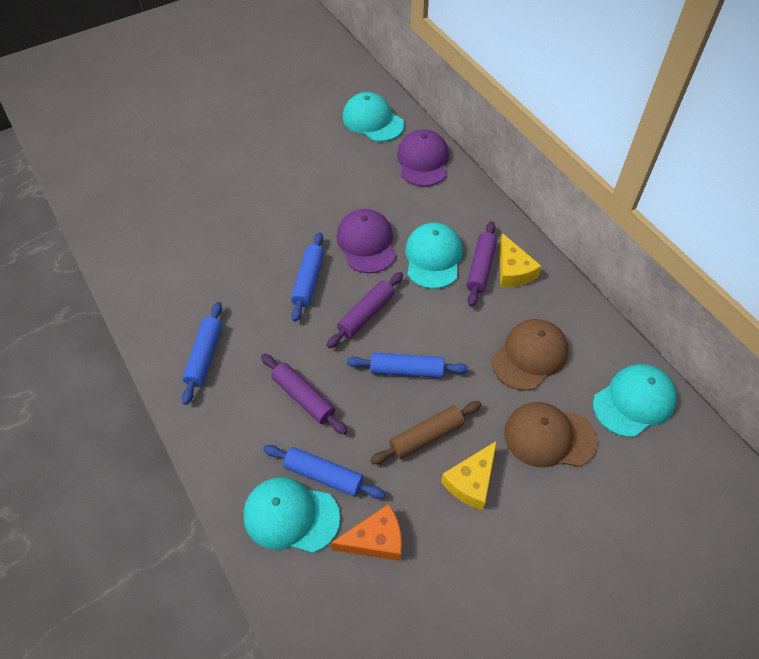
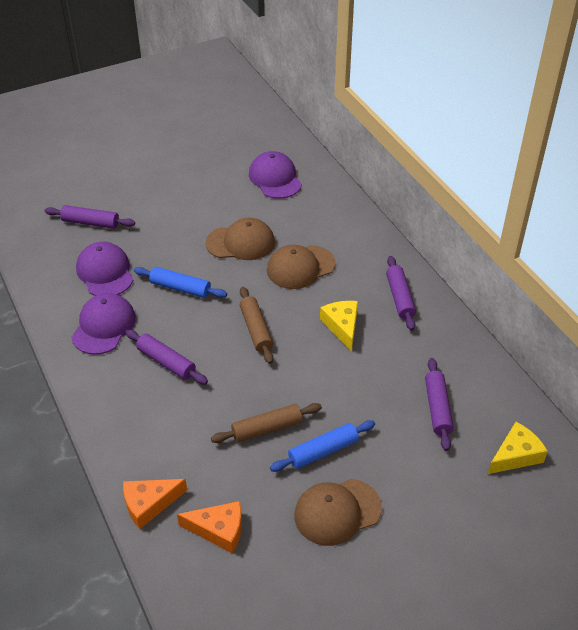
blue rolling pin: [182,302,222,405] [263,445,385,499] [291,232,324,322] [347,353,468,378] = 4 -> [134,267,227,298] [270,420,375,472] = 2
brown cap: [492,319,569,391] [504,402,597,467] = 2 -> [206,218,275,260] [267,245,336,289] [294,479,382,546] = 3
brown rolling pin: [370,401,482,464] = 1 -> [211,403,322,443] [240,287,274,364] = 2
orange cheese: [330,504,402,561] = 1 -> [123,479,187,529] [177,501,242,553] = 2
purple cap: [337,209,396,273] [397,129,449,186] = 2 -> [71,293,136,355] [76,242,133,296] [249,151,302,199] = 3
purple rolling pin: [261,354,347,435] [327,272,403,348] [466,221,497,307] = 3 -> [45,205,135,229] [125,330,208,385] [386,256,416,331] [425,358,454,451] = 4
turquoise cap: [243,477,340,553] [342,92,404,142] [405,223,463,289] [593,364,677,437] = 4 -> none = 0

